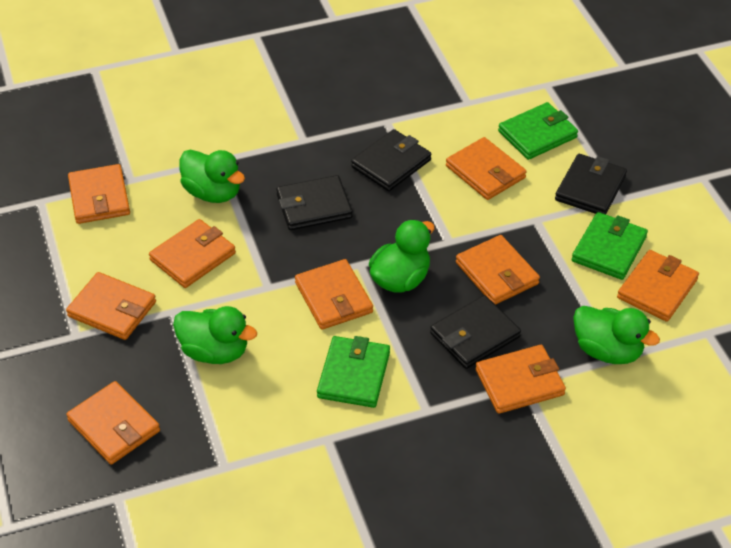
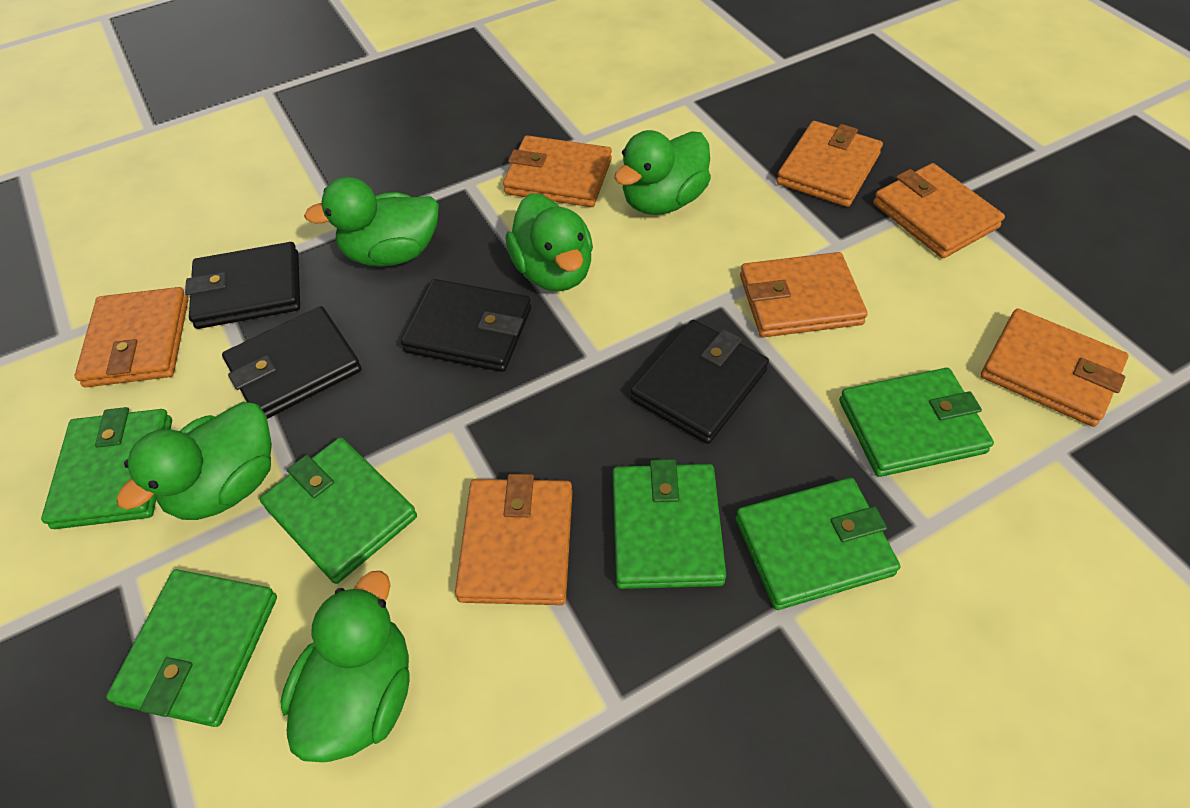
green duck: [173,306,257,364] [179,150,245,203] [369,220,435,293] [573,306,660,364] = 4 -> [116,402,272,520] [280,571,410,762] [304,177,439,267] [506,193,593,292] [614,130,711,215] = 5
green wallet: [317,336,390,408] [498,102,578,160] [572,212,648,280] = 3 -> [41,407,172,529] [106,569,277,727] [260,437,417,584] [613,459,726,589] [735,478,900,610] [839,368,994,477] = 6
orange wallet: [66,272,156,340] [66,381,160,464] [68,164,130,224] [149,219,236,288] [295,259,373,330] [446,137,527,200] [456,235,540,305] [476,345,566,414] [617,250,699,322] = 9 -> [75,287,188,387] [455,474,573,605] [503,135,612,207] [740,252,868,337] [776,121,883,207] [873,163,1005,258] [981,309,1128,427] = 7

